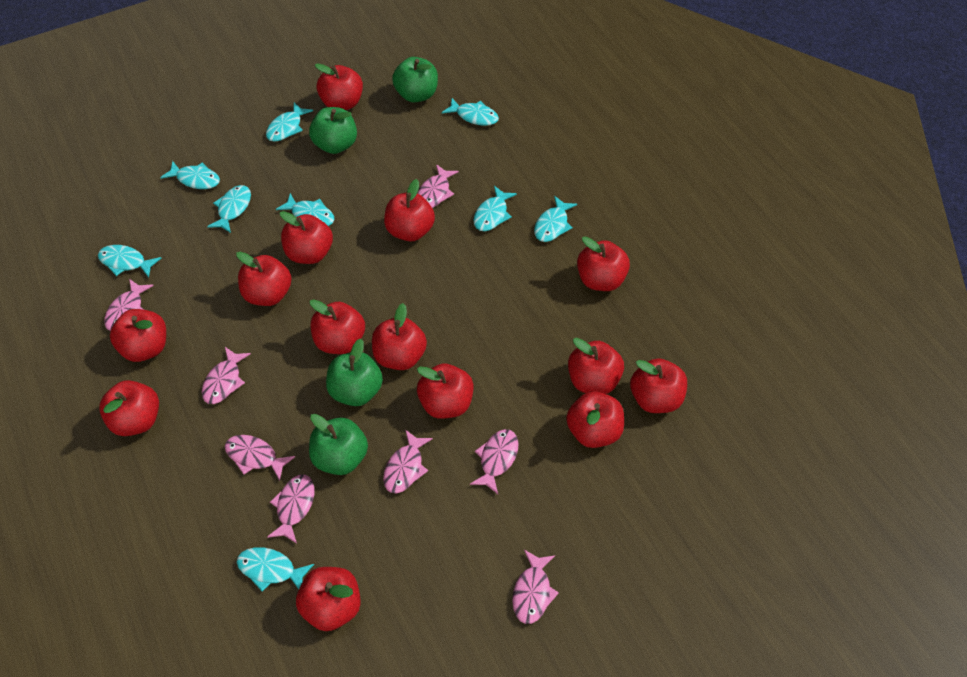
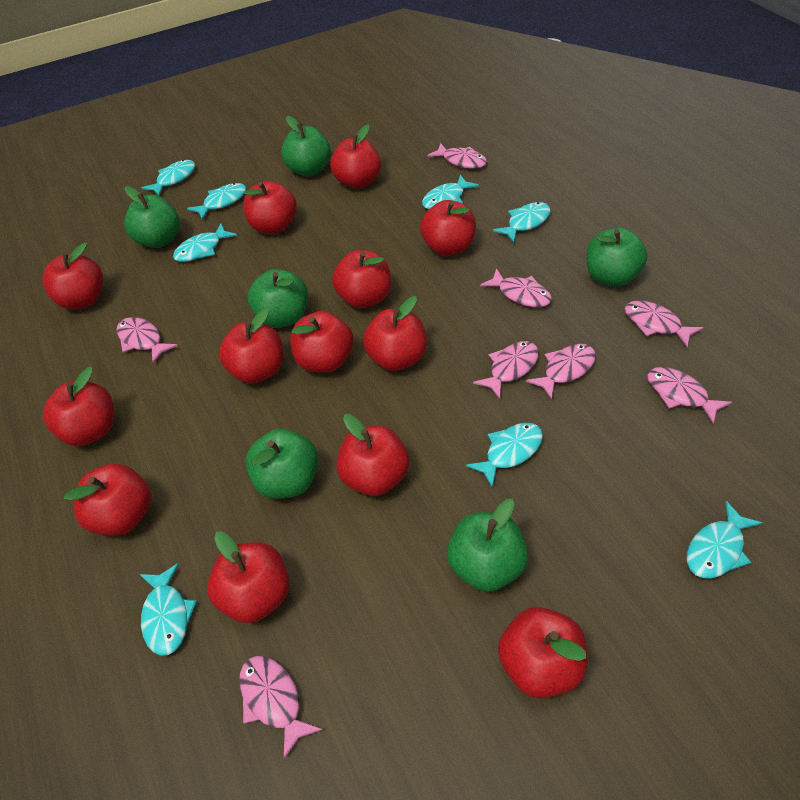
green apple: [309,107,357,154] [309,414,368,475] [326,339,383,406] [392,57,438,102] = 4 -> [124,186,180,248] [245,429,318,499] [248,269,308,328] [281,116,331,176] [447,499,529,592] [586,228,647,287] = 6
red apple: [99,380,159,436] [110,309,166,362] [236,252,292,306] [280,211,333,264] [296,567,361,631] [310,299,365,354] [315,63,363,110] [372,303,427,370] [384,179,435,241] [417,363,474,419] [566,391,624,448] [568,338,624,394] [577,236,630,291] [630,358,687,413] = 14 -> [42,243,103,310] [43,367,114,446] [64,464,151,535] [207,532,290,623] [219,308,283,384] [243,181,297,234] [290,311,353,373] [330,124,381,189] [332,250,391,308] [336,414,409,496] [363,296,427,371] [420,200,476,256] [498,607,587,698] = 13
turquoise fish: [98,245,161,278] [160,161,220,189] [207,185,251,233] [237,547,314,592] [266,102,313,142] [276,193,335,226] [442,98,499,126] [474,186,517,231] [534,196,577,242] = 9 -> [139,563,197,656] [142,160,195,196] [173,224,237,262] [187,183,246,220] [422,175,479,209] [466,423,543,487] [493,202,551,242] [687,501,763,578] = 8

